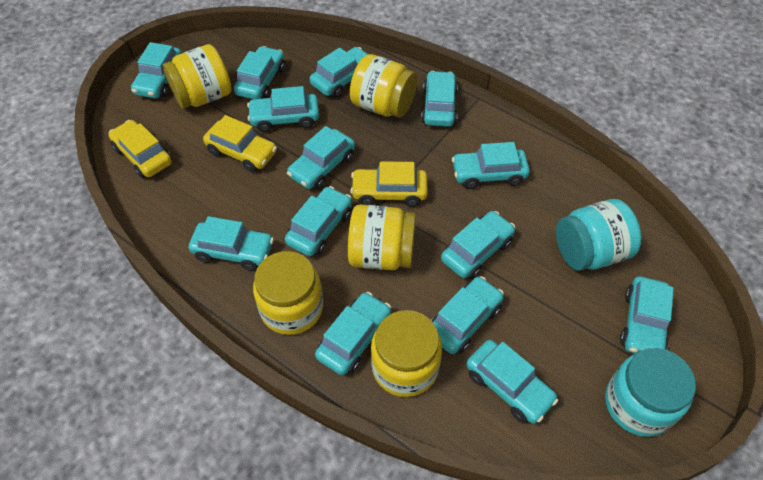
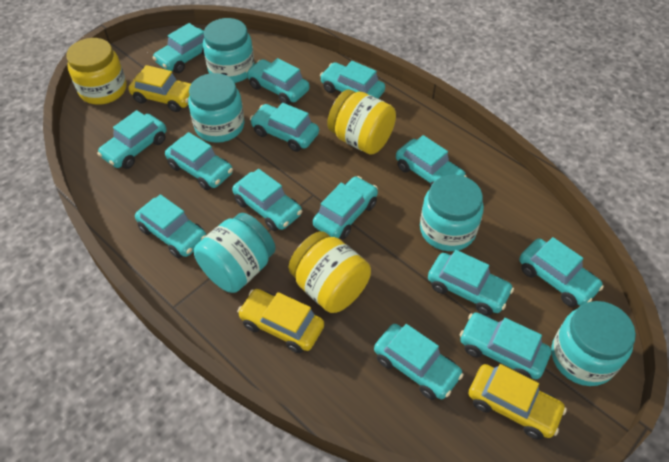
turquoise jar: [556,199,642,271] [605,348,696,437] = 2 -> [188,73,244,143] [194,213,276,293] [203,18,254,83] [420,175,484,251] [551,301,636,386] = 5
yellow jar: [163,44,232,109] [253,251,323,335] [348,204,416,270] [350,54,417,118] [371,310,442,397] = 5 -> [66,38,127,105] [289,232,371,313] [327,89,396,154] = 3

